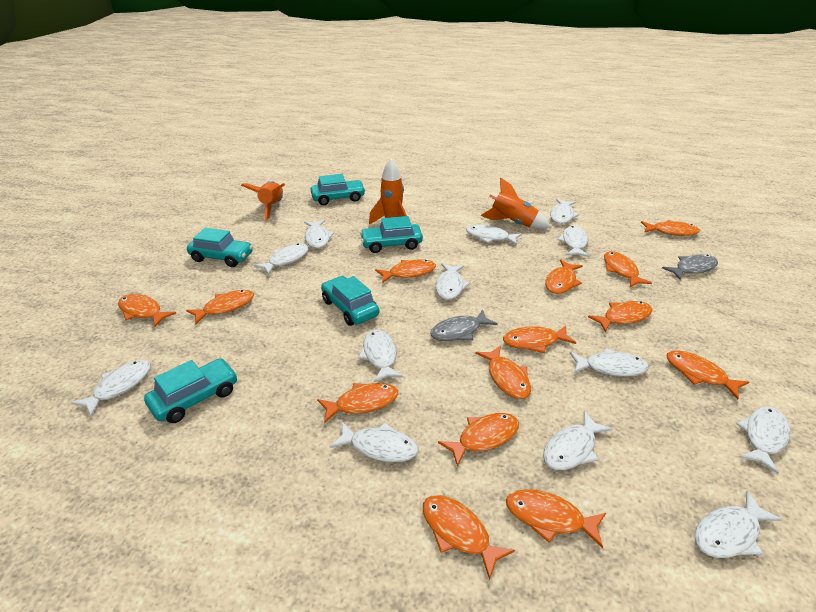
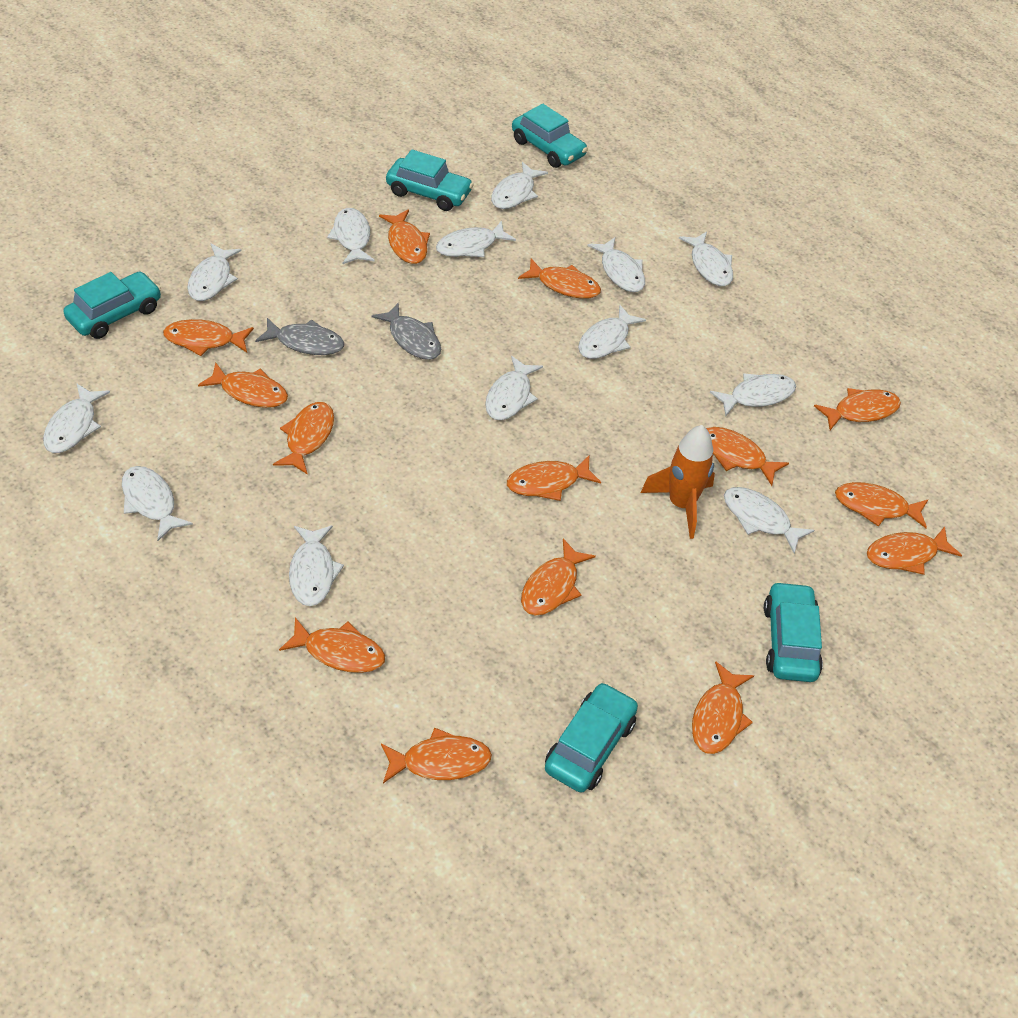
orange rocket: [241,181,285,221] [369,159,407,225] [480,178,551,229] = 3 -> [641,425,715,539] = 1

